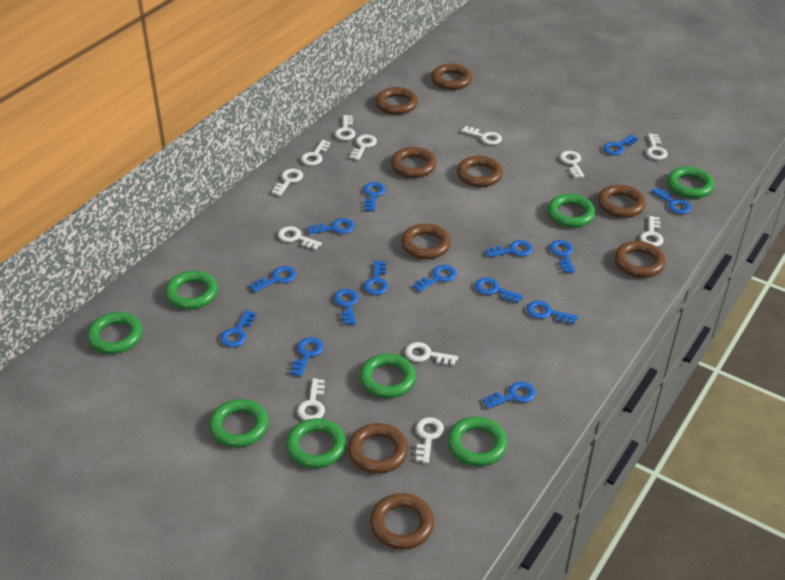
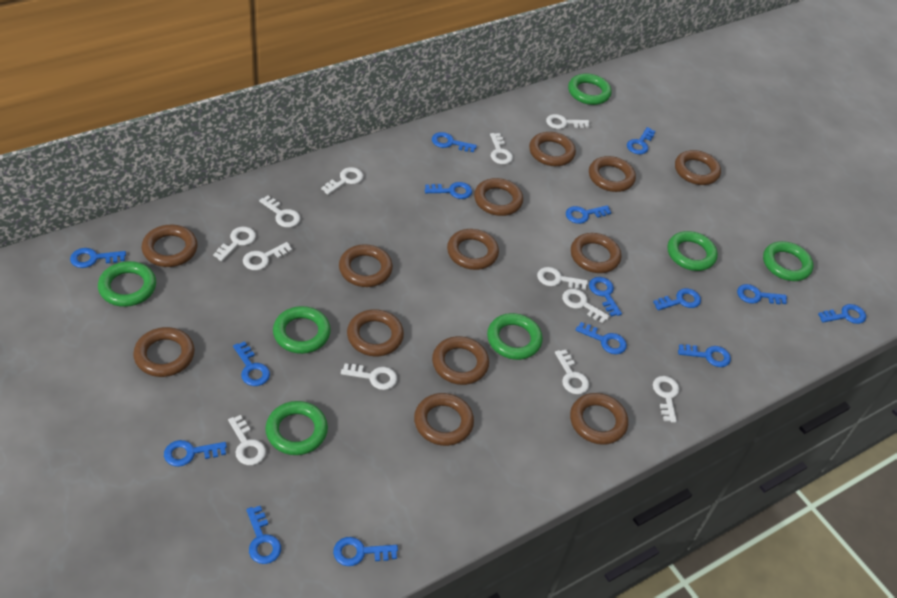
brown ring: [348,423,408,474] [370,493,434,550] [376,87,418,115] [391,147,437,178] [401,223,451,259] [431,64,472,90] [457,156,503,187] [598,184,646,218] [615,241,666,278] = 9 -> [133,327,195,377] [142,225,198,267] [339,244,393,287] [347,309,404,357] [414,393,474,446] [432,336,489,385] [447,229,499,270] [474,178,523,216] [529,132,576,166] [570,393,628,445] [571,233,621,273] [589,156,636,192] [675,150,721,185] = 13
green ring: [87,312,143,354] [165,270,218,310] [209,399,269,448] [286,418,346,468] [360,353,416,398] [448,417,508,466] [547,194,596,228] [667,166,714,199] = 8 -> [98,261,156,307] [265,401,328,455] [273,306,331,354] [487,313,543,360] [568,74,612,105] [667,231,718,271] [763,241,813,281] = 7

